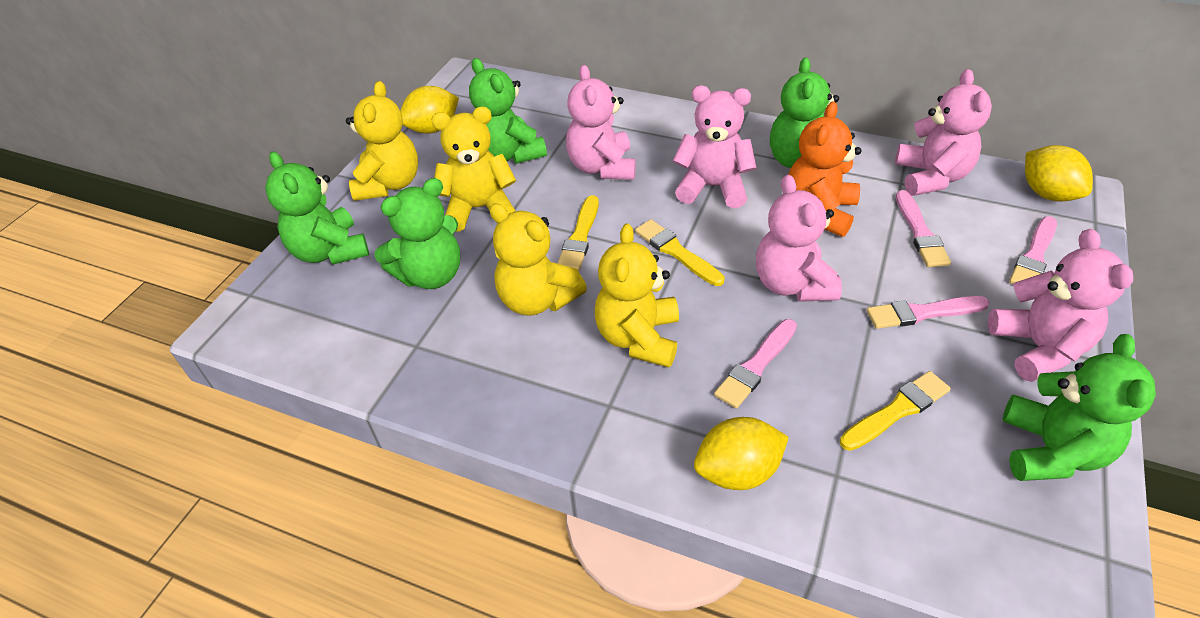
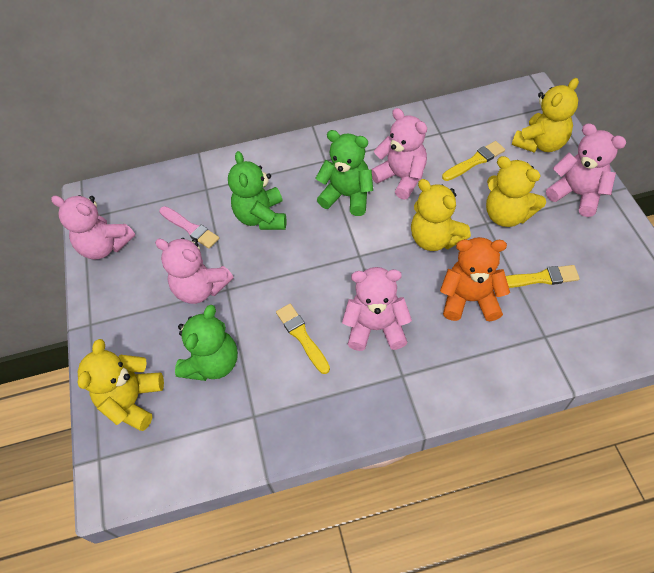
green teddy bear: [265,151,369,265] [375,178,460,289] [469,58,547,164] [770,57,839,168] [1003,334,1156,481] = 5 -> [175,305,238,381] [228,151,286,230] [316,130,373,216] = 3
pink brush: [714,319,797,409] [867,296,990,329] [896,190,951,267] [1009,216,1057,284] = 4 -> [159,206,219,249] = 1
yellow lemon: [400,86,459,134] [694,417,789,490] [1025,145,1093,201] = 3 -> none = 0

